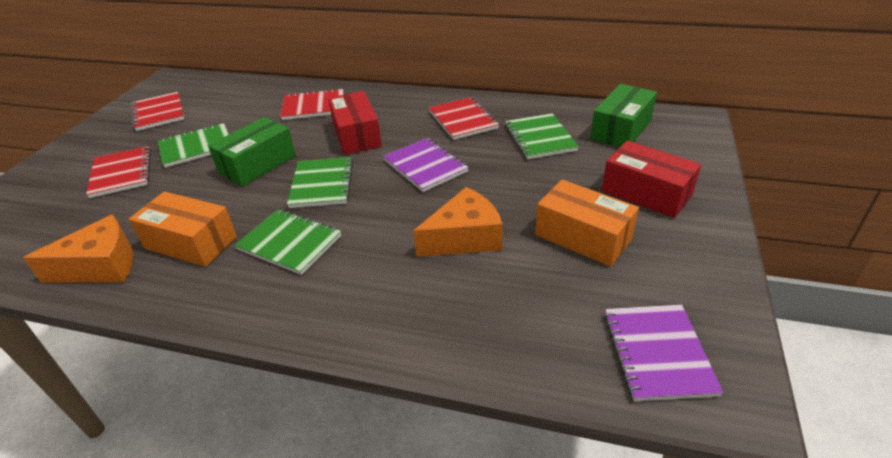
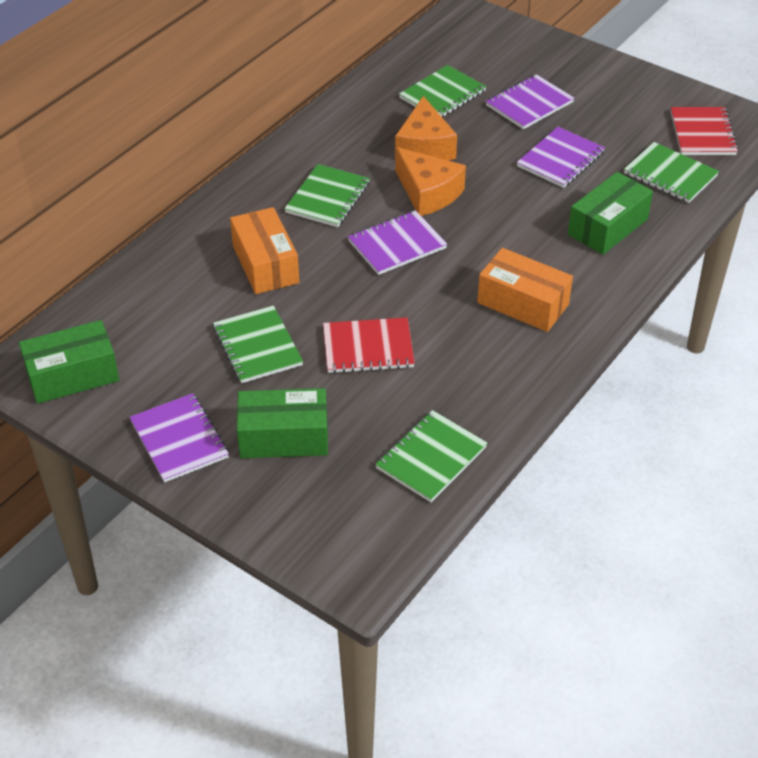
green box: [208,117,296,187] [590,84,657,147] = 2 -> [19,320,119,404] [237,388,328,458] [568,172,653,255] = 3
green notebook: [158,123,229,168] [235,209,341,275] [287,157,353,208] [505,113,579,159] = 4 -> [213,306,303,383] [284,164,370,227] [375,410,487,502] [399,65,486,118] [624,142,719,203] = 5
purple notebook: [383,138,469,192] [604,305,724,401] = 2 -> [129,393,229,483] [348,210,447,275] [486,74,574,129] [517,127,605,188] = 4
red box: [328,91,382,155] [602,141,701,218] = 2 -> none = 0
red notebook: [86,146,151,198] [131,92,184,131] [280,88,344,120] [429,97,499,140] = 4 -> [323,317,415,374] [671,107,738,155] = 2

